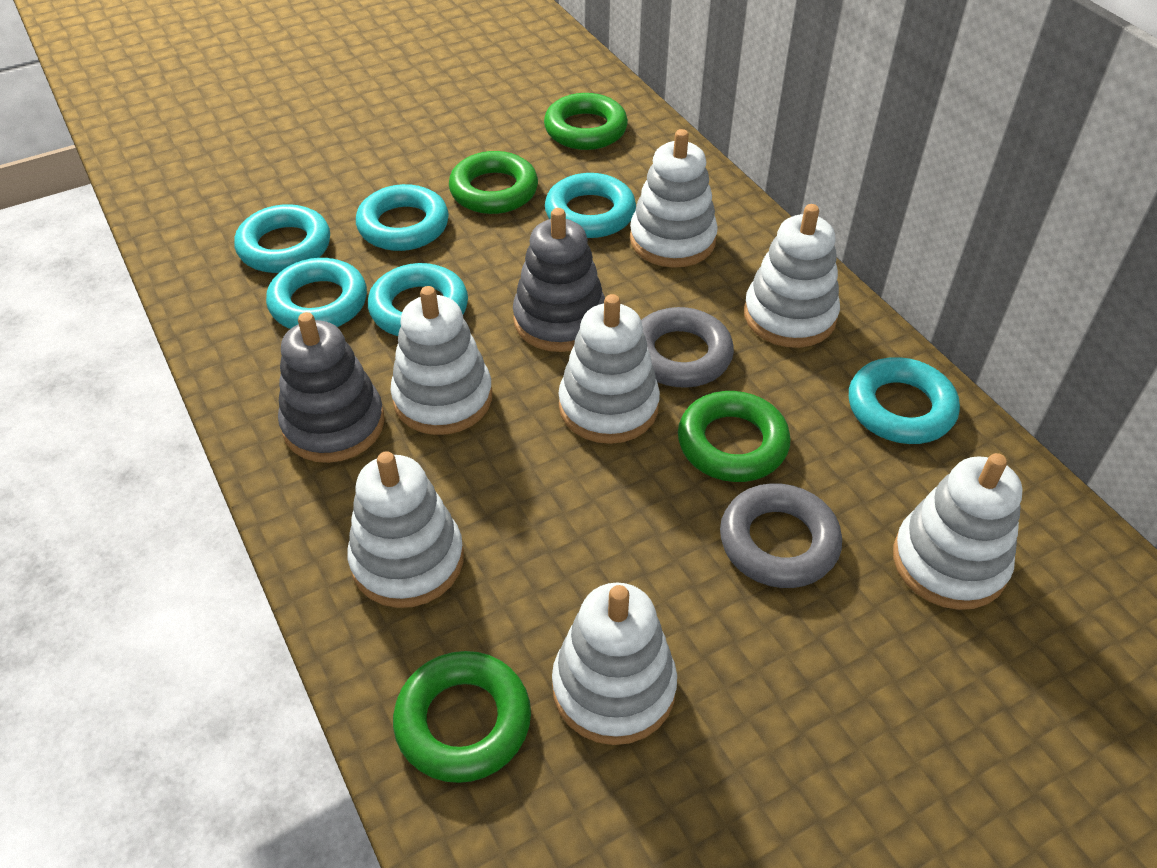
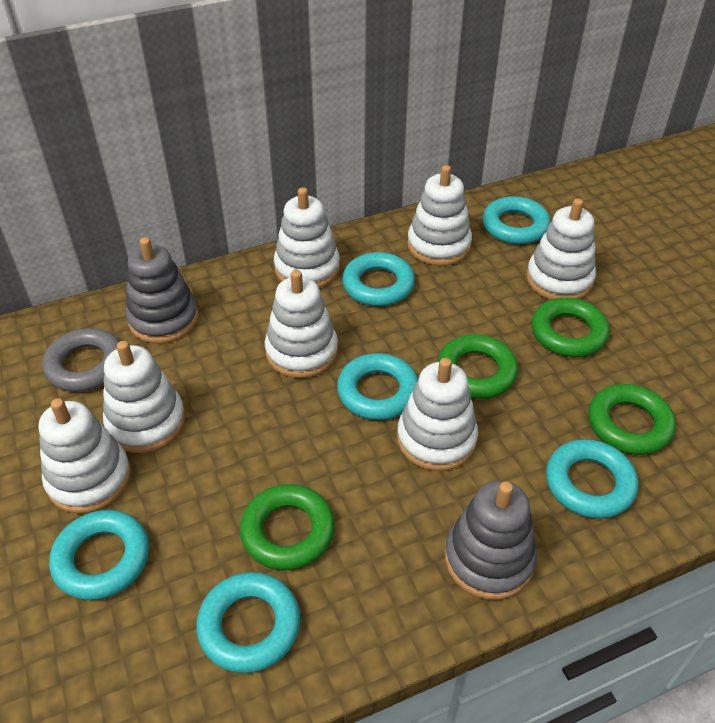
grey ring: [641,307,734,388] [720,483,842,588] = 2 -> [42,328,120,392] = 1

